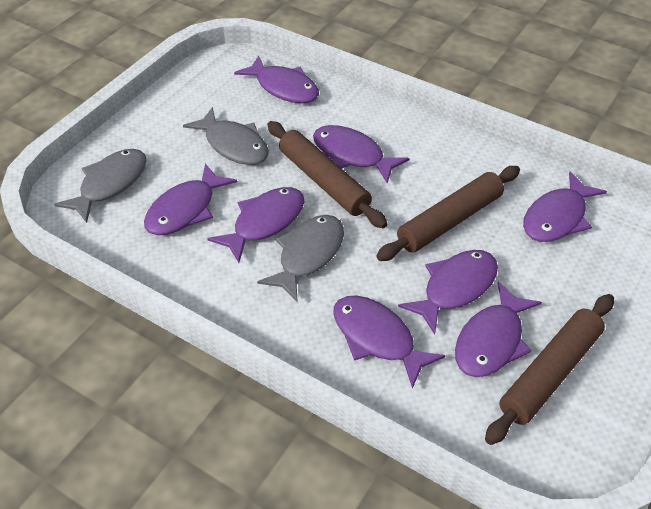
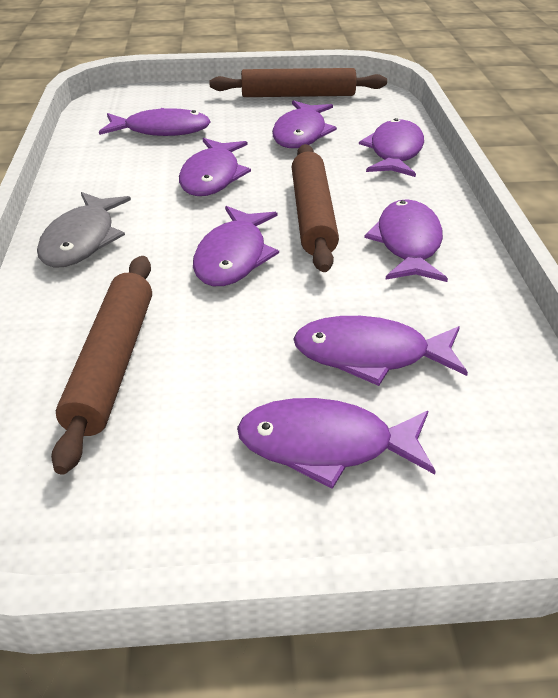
grey fish: [54,149,147,223] [183,107,269,165] [257,215,344,302] = 3 -> [37,192,131,268] = 1

